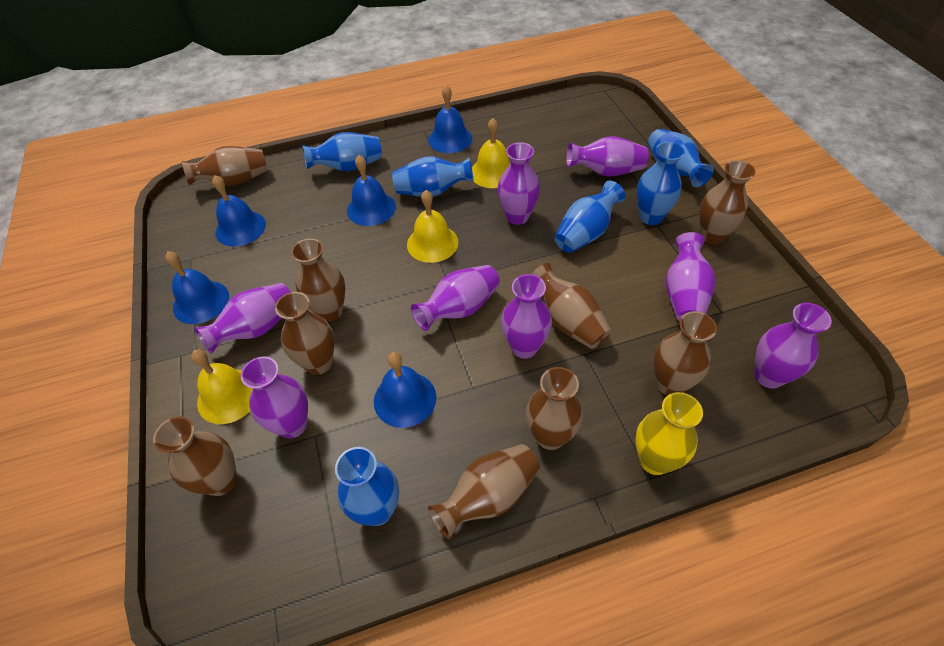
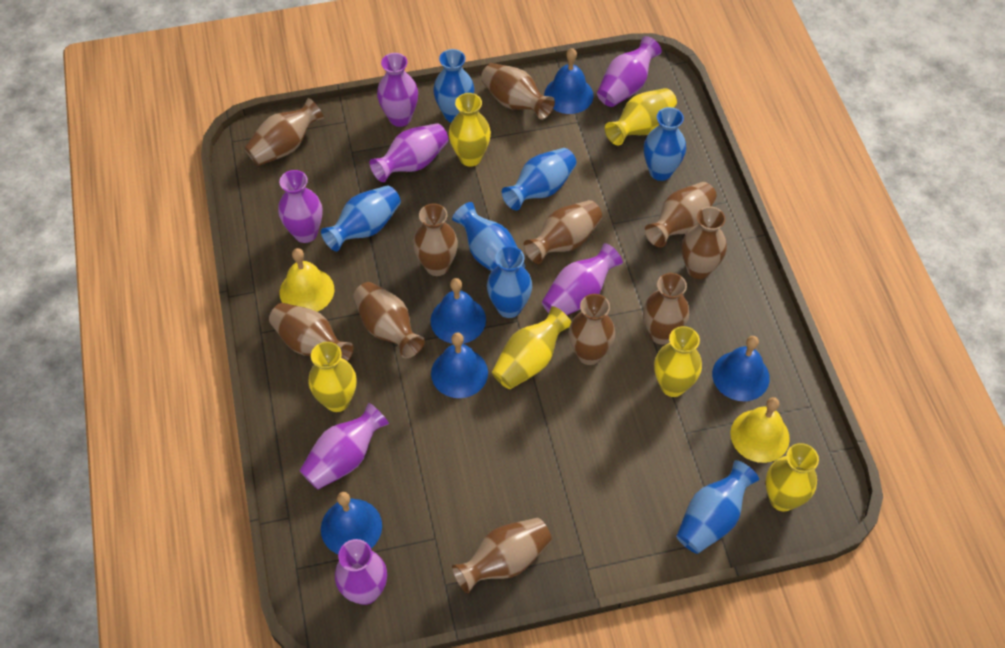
blue vase: [302,132,382,171] [335,447,399,526] [392,156,474,197] [554,181,625,253] [637,142,685,225] [648,129,714,187] = 6 -> [321,185,401,251] [433,49,474,122] [452,202,525,271] [487,246,532,318] [501,148,576,210] [644,107,686,181] [676,460,759,554] = 7
brown vase: [153,416,237,496] [182,146,267,185] [275,292,334,375] [291,239,345,322] [428,444,540,540] [526,367,583,450] [532,263,612,349] [654,311,717,395] [700,160,755,245] = 9 -> [244,98,324,166] [269,303,354,361] [353,282,425,358] [413,203,458,276] [452,518,551,593] [481,63,555,120] [523,200,602,264] [569,294,615,365] [643,273,689,344] [645,182,717,247] [682,206,727,279] = 11
purple vase: [194,283,290,354] [241,357,308,438] [411,265,500,331] [497,142,540,225] [501,274,552,359] [566,136,649,177] [666,232,716,321] [754,303,832,389] = 8 -> [278,170,322,243] [299,403,389,490] [335,539,387,605] [370,123,448,182] [377,53,418,127] [542,243,623,315] [597,36,662,107] = 7
yellow bell: [191,350,253,424] [407,190,459,263] [472,118,510,188] = 3 -> [280,248,334,312] [730,397,790,463] = 2
yellow vase: [635,392,703,475] = 1 -> [309,342,356,412] [449,93,491,167] [492,306,571,389] [605,88,677,145] [654,326,702,397] [766,443,819,511] = 6

